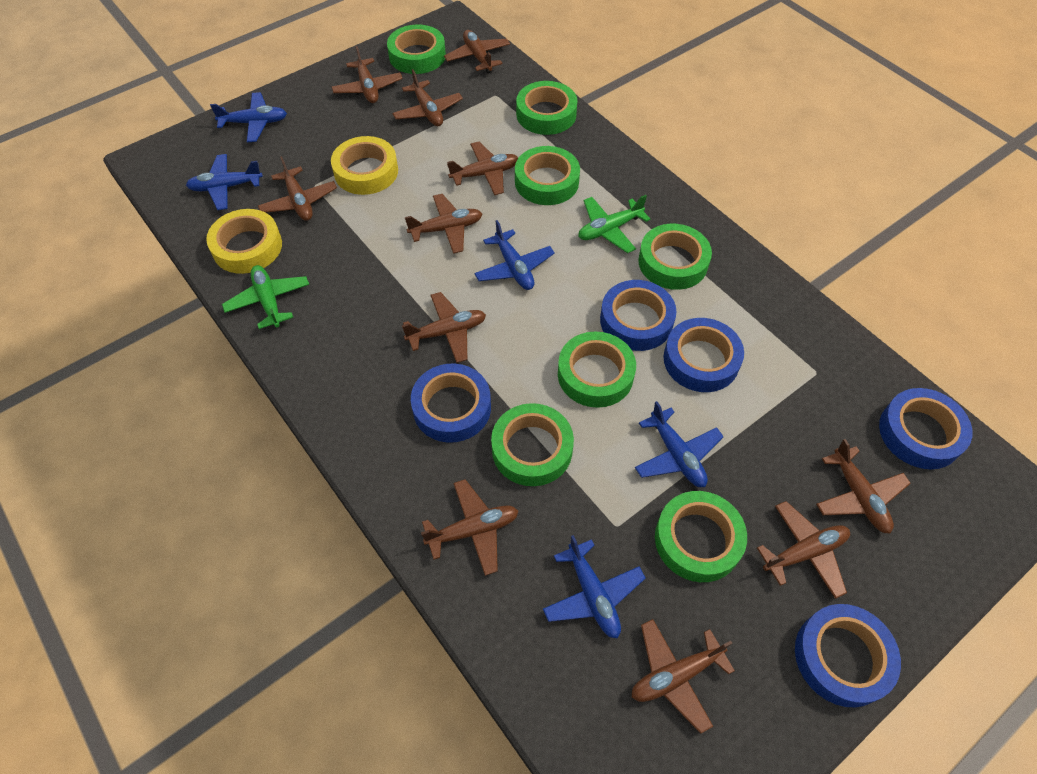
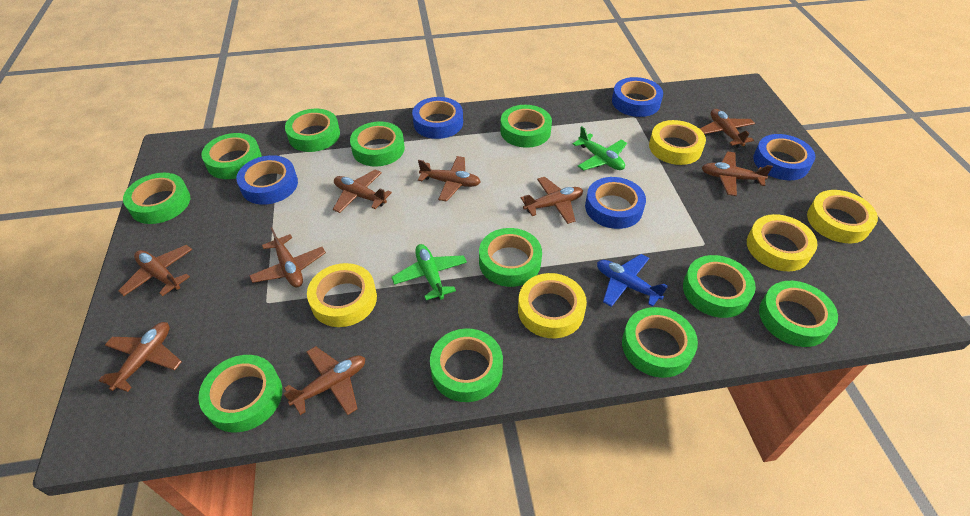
blue plane: [186,154,263,210] [210,92,287,142] [474,220,555,290] [543,535,646,638] [635,401,724,487] = 5 -> [597,254,667,307] = 1
brown plane: [258,156,337,221] [332,46,403,103] [392,69,463,126] [402,292,486,363] [405,194,482,254] [421,479,518,576] [444,30,510,73] [447,142,518,195] [632,619,735,734] [757,501,850,599] [816,439,911,534] = 11 -> [99,322,182,392] [118,245,192,296] [249,227,326,287] [283,346,365,415] [333,169,392,213] [418,156,481,202] [521,177,583,224] [699,109,755,148] [702,151,773,196] = 9
green tape: [387,24,446,74] [491,403,574,486] [515,146,580,205] [516,81,578,135] [558,332,636,408] [638,224,712,290] [655,491,747,582] = 7 -> [123,173,190,224] [198,355,282,432] [201,133,262,179] [285,109,340,152] [350,122,405,166] [430,328,503,402] [479,228,542,287] [500,105,552,148] [622,307,698,378] [683,255,756,318] [759,281,838,347] = 11
yellow tape: [206,209,282,274] [331,136,398,195] = 2 -> [307,263,377,327] [518,273,587,338] [649,120,706,165] [747,214,818,271] [807,190,878,243] = 5

